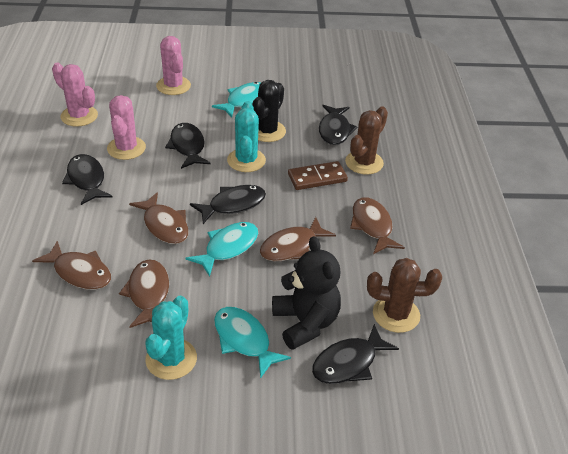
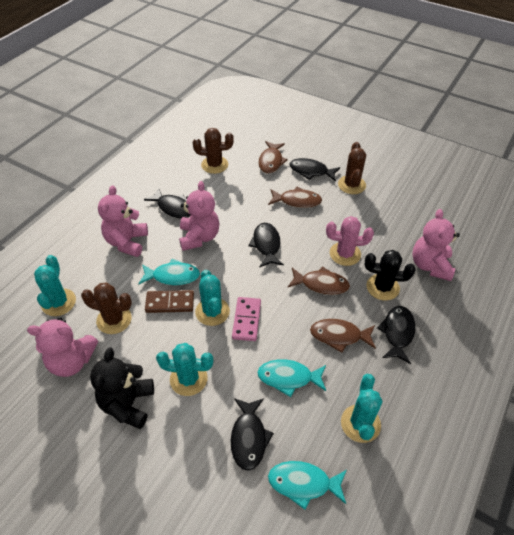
brown cactus: [345,106,388,174] [367,258,442,333] = 2 -> [81,282,132,334] [193,128,234,174] [338,142,366,194] = 3
brown fish: [32,240,111,290] [119,259,169,328] [129,192,189,244] [260,217,336,261] [350,197,405,254] = 5 -> [258,141,288,173] [268,187,322,208] [288,266,350,295] [310,319,376,353] = 4
pink cactus: [52,62,98,127] [107,95,146,160] [156,36,191,95] = 3 -> [326,216,374,266] = 1
pink domino: none = 0 -> [232,297,261,341] = 1
pink teddy bear: none = 0 -> [27,317,98,377] [98,185,148,257] [179,181,220,251] [412,209,460,281] = 4
turquoise cactus: [145,296,197,380] [227,101,266,172] = 2 -> [34,255,76,316] [156,343,213,396] [195,270,230,326] [341,374,382,443] = 4

